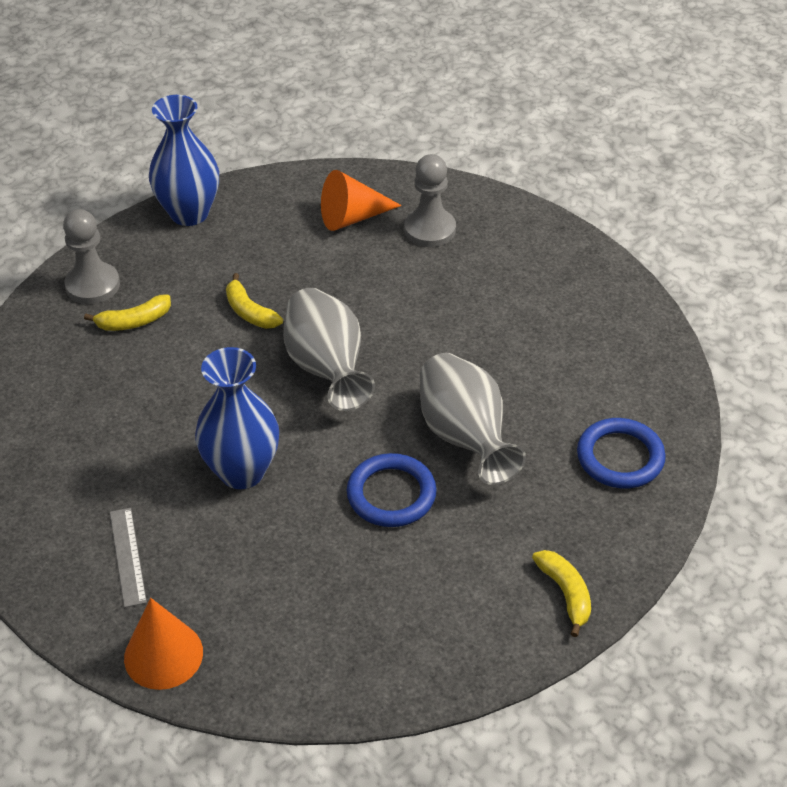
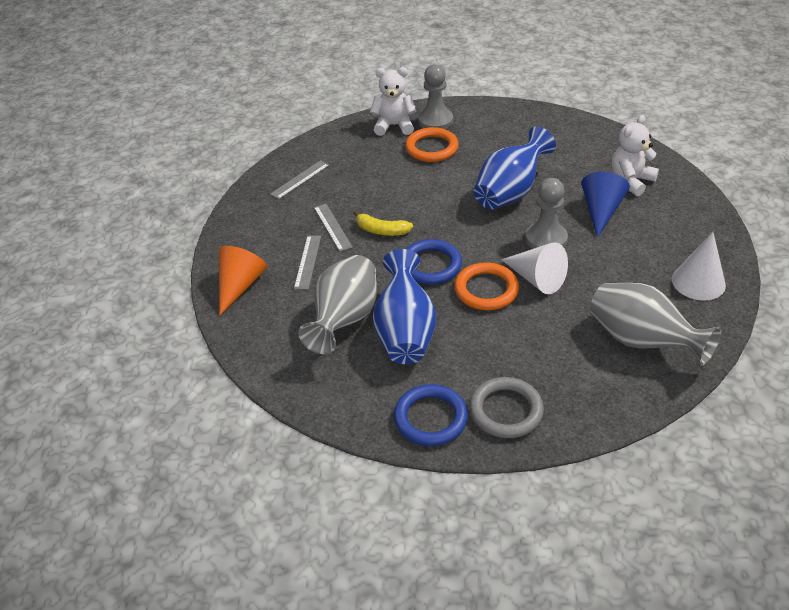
blue cone: none = 0 -> [581,172,630,238] = 1
grey ring: none = 0 -> [469,377,544,438] = 1
grey ruler: [110,508,147,608] = 1 -> [270,160,329,199] [294,235,321,290] [314,204,353,252] = 3
orange cone: [124,598,203,690] [321,170,402,231] = 2 -> [219,246,267,316] = 1
orange ring: none = 0 -> [405,127,459,162] [454,262,519,310] = 2
white cone: none = 0 -> [501,242,568,294] [672,232,726,301] = 2
white teddy bear: none = 0 -> [370,67,416,136] [611,115,659,196] = 2
yellow banana: [84,294,171,331] [226,273,283,329] [532,550,591,637] = 3 -> [353,211,413,236] = 1

